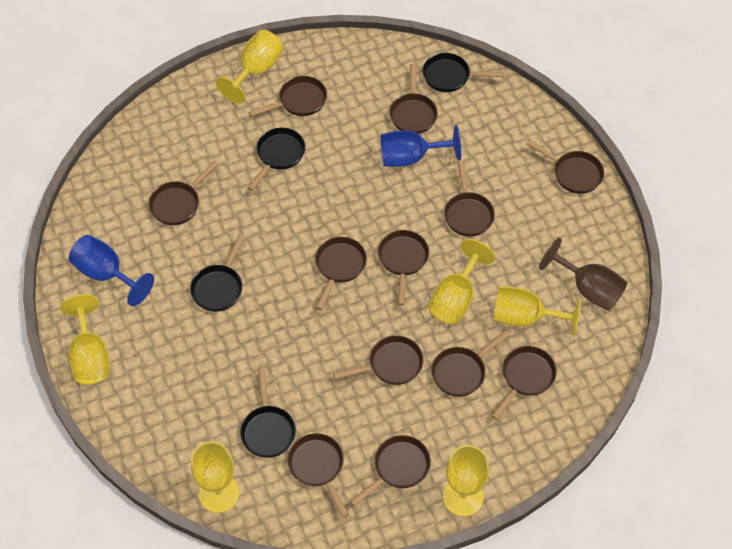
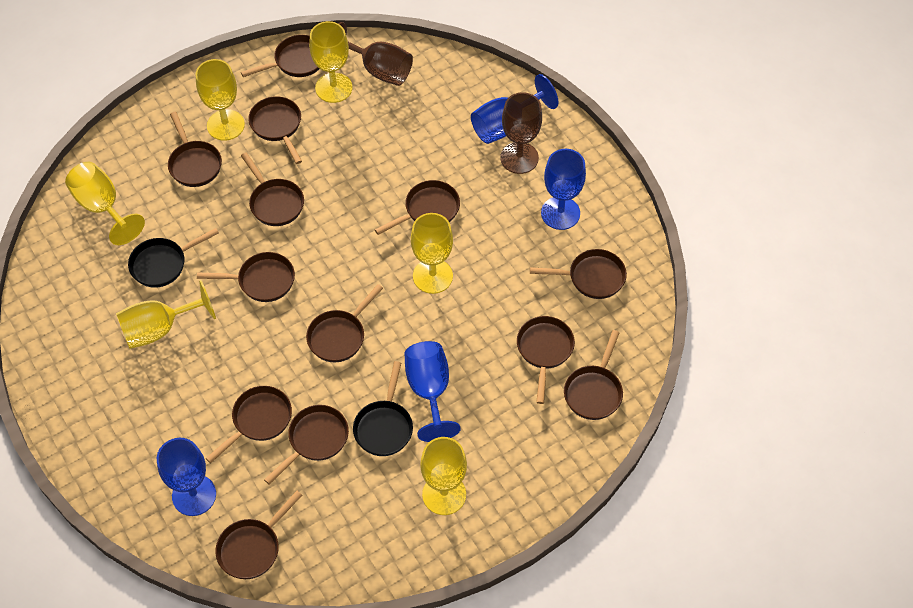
black pan: [190,234,245,312] [240,369,296,458] [248,128,305,191] [423,53,504,92] = 4 -> [128,228,219,288] [353,361,413,456] = 2
blue goblet: [69,235,154,306] [381,125,461,167] = 2 -> [157,438,216,516] [404,341,460,442] [471,74,559,144] [541,149,586,230] = 4
brown goblet: [539,238,627,311] = 1 -> [338,22,413,86] [500,92,542,174] = 2
brown pan: [149,161,218,225] [249,76,327,116] [288,433,349,518] [315,237,367,310] [333,336,423,385] [350,435,431,507] [378,230,429,306] [389,64,438,134] [431,330,509,397] [444,161,495,237] [491,346,557,420] [526,140,604,194] = 12 -> [168,112,222,187] [197,252,295,302] [206,386,292,463] [216,491,302,579] [241,35,319,77] [241,153,304,226] [248,96,302,164] [264,405,349,485] [306,284,383,362] [375,180,460,235] [517,316,575,404] [530,249,627,299] [564,330,623,420] = 13

